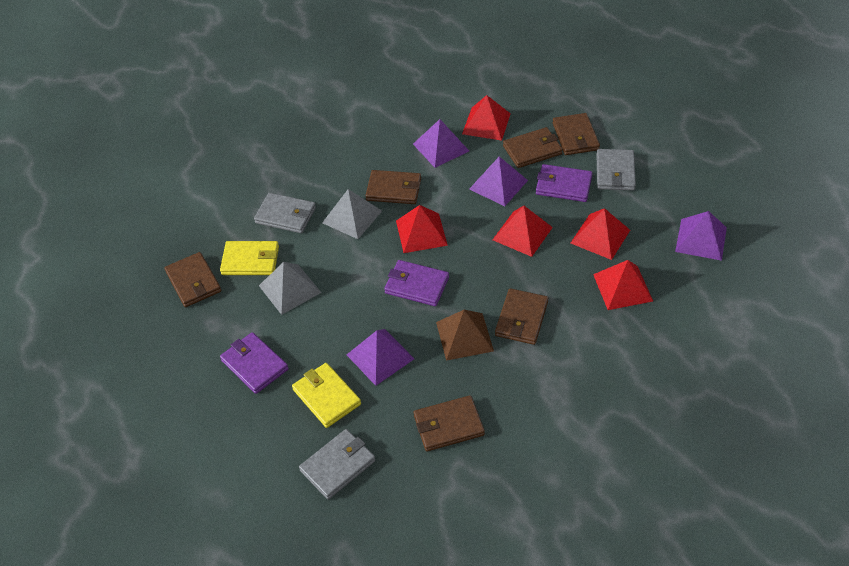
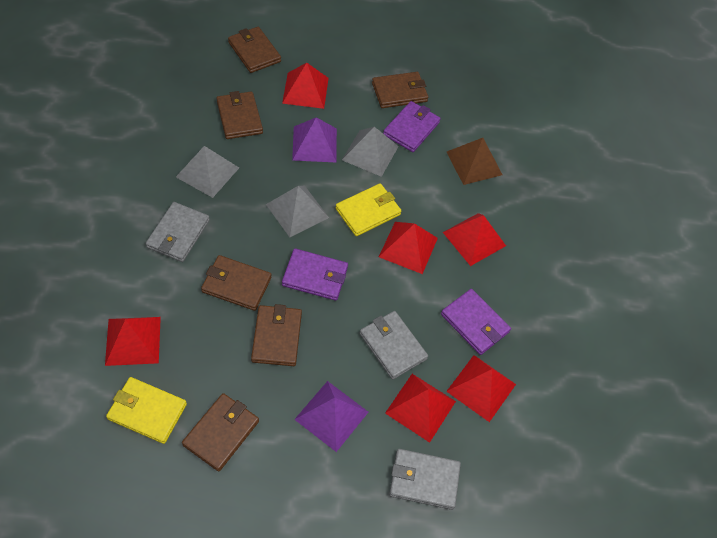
grey pyramid: [259,262,322,315] [322,189,382,239] = 2 -> [176,146,239,198] [266,186,329,237] [342,127,399,177] = 3
purple pyramid: [347,329,414,386] [413,119,469,168] [469,156,528,206] [675,211,727,261] = 4 -> [292,117,337,162] [294,381,368,452] = 2
red pyramid: [396,205,448,253] [462,95,511,141] [492,206,553,257] [571,208,630,260] [593,260,653,310] = 5 -> [105,317,161,366] [282,63,329,109] [379,222,438,274] [385,374,456,443] [443,213,506,266] [446,355,516,422] = 6

